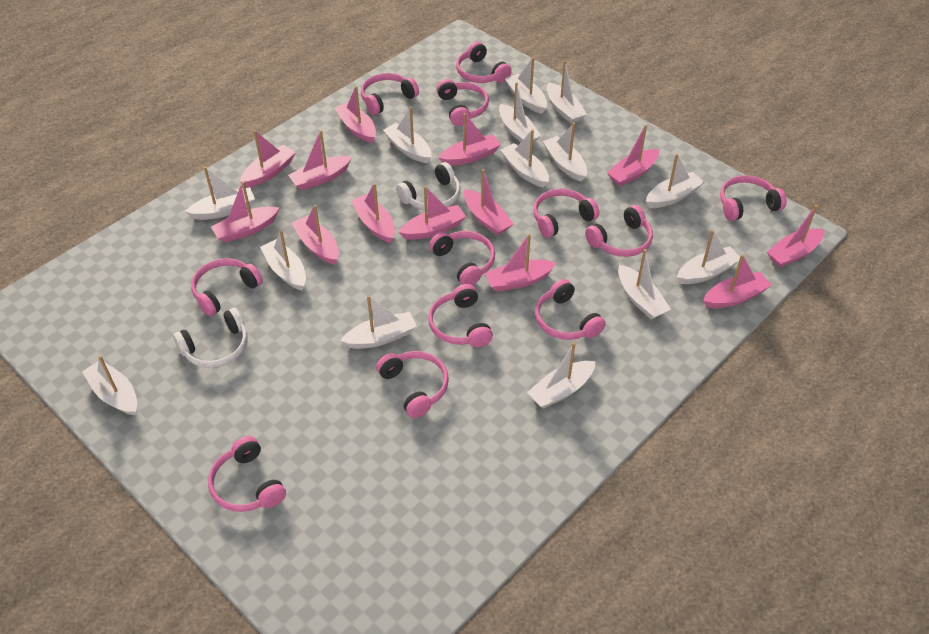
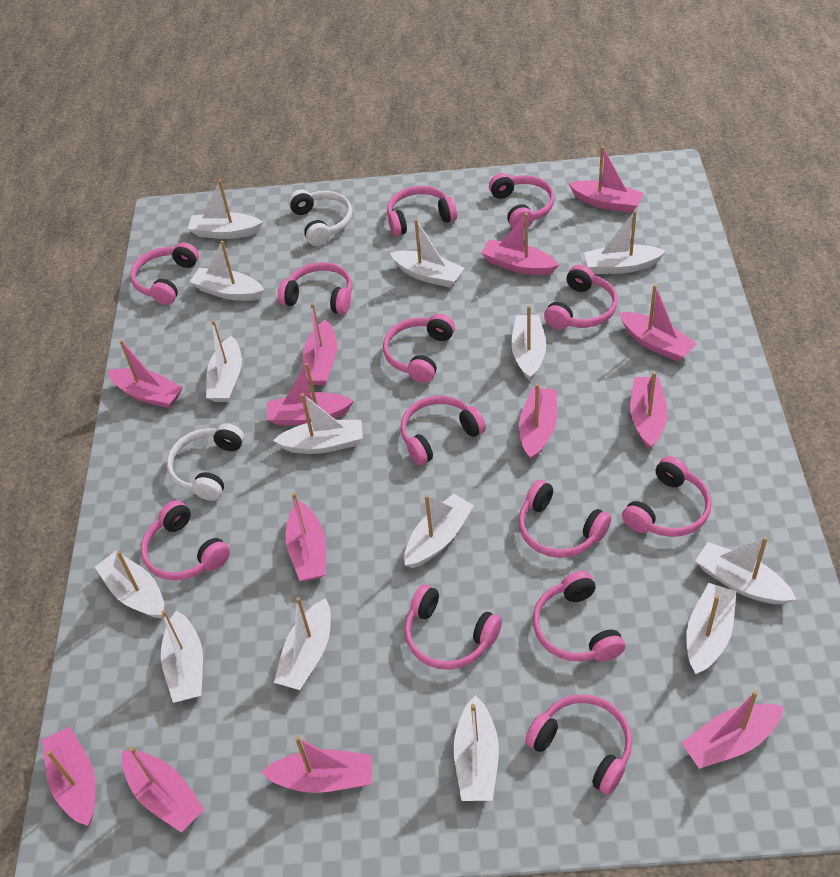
pink headphones: [191,258,263,316] [208,436,286,512] [361,73,419,115] [376,351,449,418] [428,284,493,347] [429,231,495,286] [436,79,489,126] [456,42,512,83] [533,189,599,238] [535,279,606,340] [585,205,653,257] [720,175,787,221] = 12 -> [130,242,199,305] [141,500,230,580] [278,262,352,314] [383,314,455,383] [387,186,457,236] [400,395,486,465] [404,585,502,670] [489,173,555,229] [518,480,611,558] [525,694,632,795] [533,571,625,662] [544,265,618,329] [622,456,712,537] = 13

